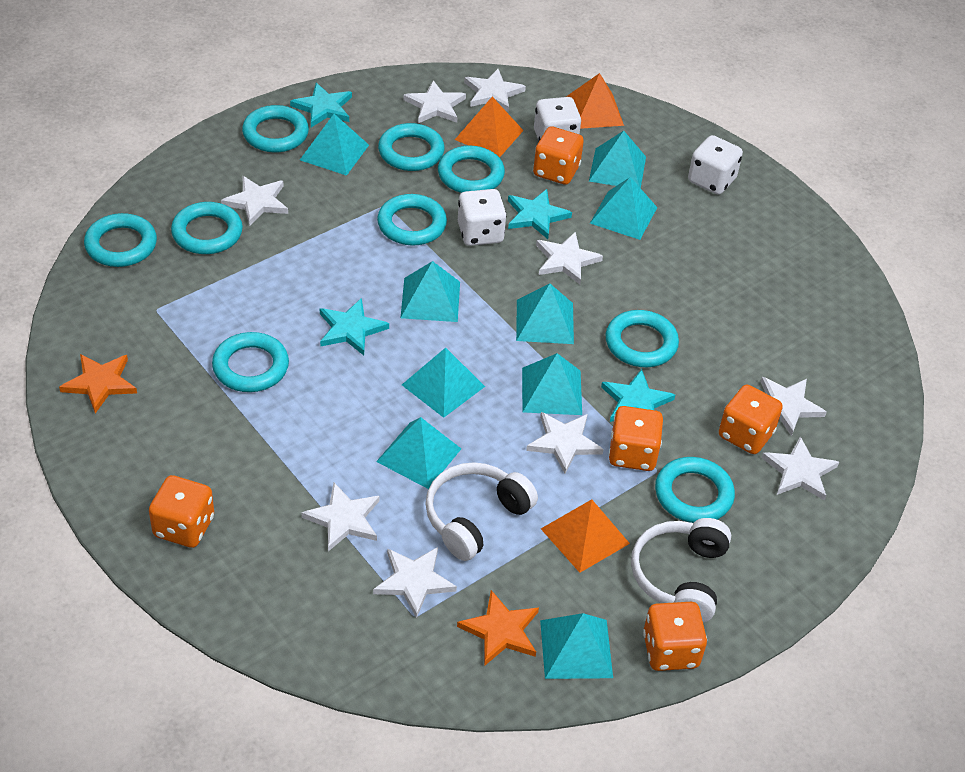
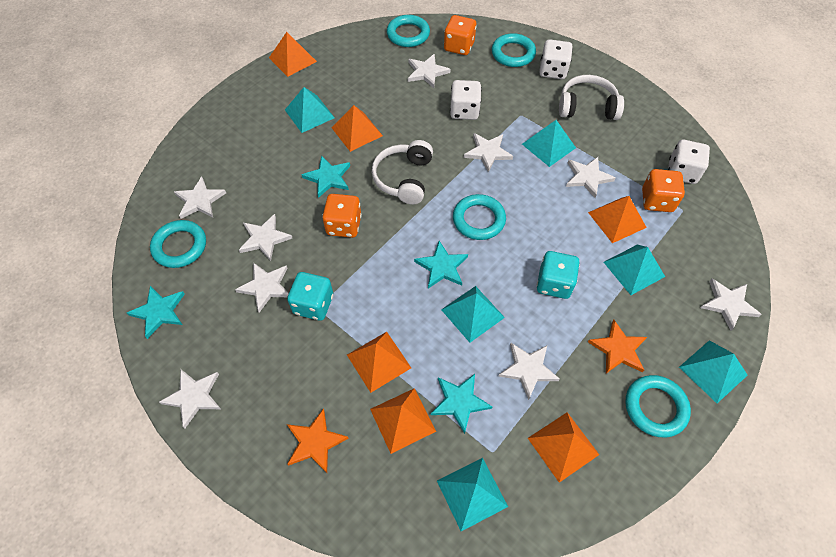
orange dice: [149,475,214,548] [533,126,584,185] [609,406,663,471] [643,602,707,671] [719,385,783,454] = 5 -> [322,194,362,238] [444,15,476,55] [642,169,685,212] = 3
orange pyramid: [455,97,524,158] [541,499,630,573] [566,73,624,129] = 3 -> [269,32,317,77] [331,105,383,152] [347,332,411,393] [370,388,436,454] [528,412,599,483] [588,196,647,243] = 6
turquoise dice: none = 0 -> [287,272,333,321] [537,251,580,299] = 2
turquoise pyramid: [300,114,369,176] [376,417,461,489] [400,261,460,322] [402,347,485,418] [516,284,574,344] [522,353,582,415] [540,613,613,679] [589,131,646,188] [590,177,657,240] = 9 -> [285,87,335,133] [437,458,508,531] [441,286,505,343] [522,120,576,167] [604,245,665,295] [679,340,747,403] = 6
turquoise ring: [84,213,157,267] [171,202,243,254] [212,332,289,392] [242,105,309,153] [377,194,447,246] [378,123,445,171] [438,146,505,193] [606,310,679,367] [655,457,735,523] = 9 -> [150,220,206,268] [387,15,430,47] [453,194,506,240] [492,33,536,67] [625,375,691,437] = 5

